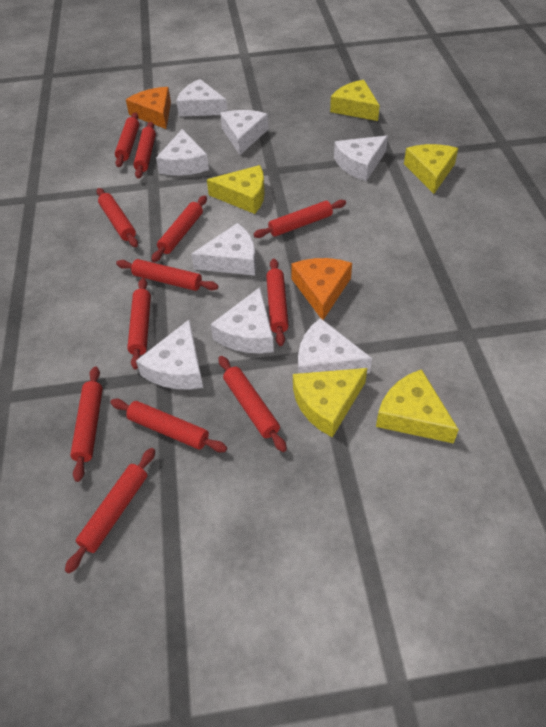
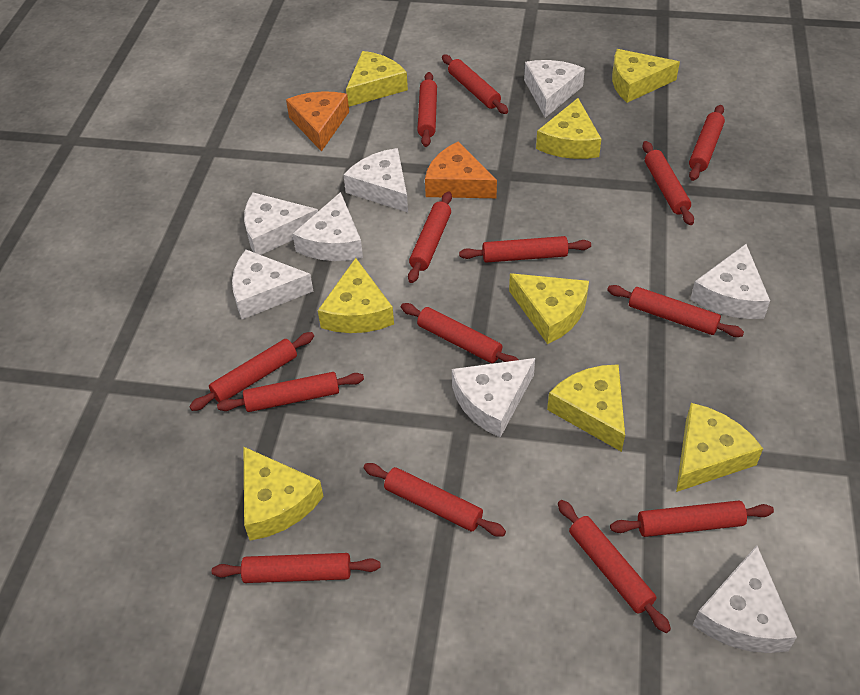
red rolling pin: [65,448,155,574] [70,366,103,482] [96,188,138,247] [110,399,227,452] [115,112,139,167] [116,259,219,291] [127,278,151,370] [133,122,156,179] [151,195,207,262] [219,356,287,452] [253,200,346,238] [266,259,289,346] = 12 -> [189,332,314,411] [212,553,381,583] [217,372,364,412] [364,463,506,537] [401,303,518,363] [408,191,452,283] [417,72,437,147] [442,55,508,114] [459,236,591,263] [558,500,671,633] [607,285,744,337] [610,500,774,537] [642,141,694,225] [689,105,725,181] = 14
yellow cheese: [207,165,265,214] [293,368,367,437] [330,80,380,121] [376,369,459,444] [404,144,458,194] = 5 -> [243,446,324,541] [318,258,394,333] [346,51,408,107] [509,273,589,344] [536,98,601,159] [547,364,625,452] [612,49,680,103] [676,403,763,492] = 8

